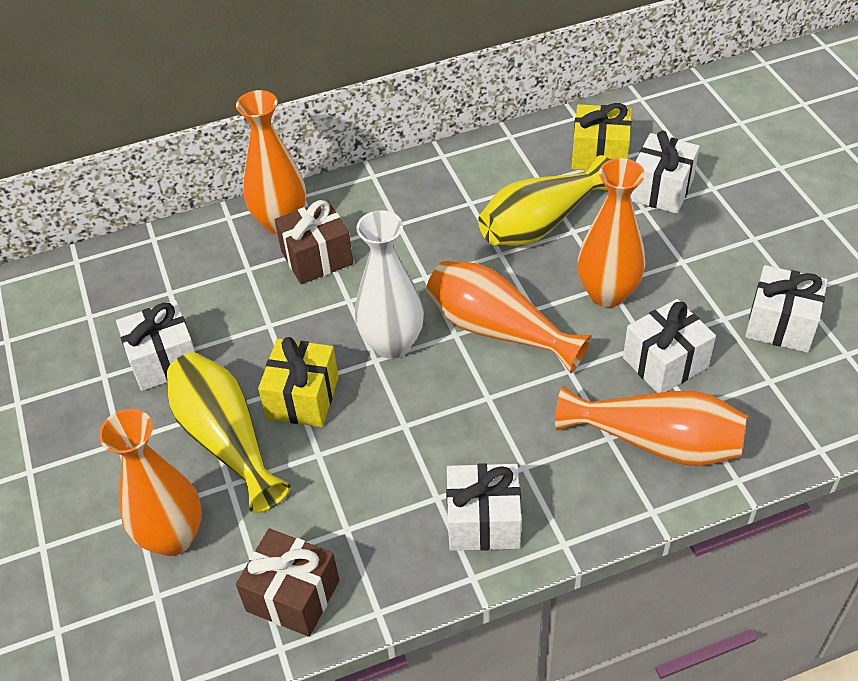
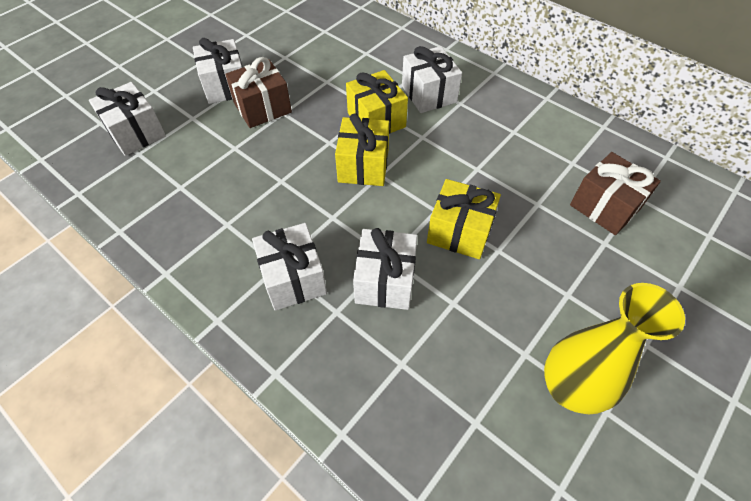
orange vase: [99,409,202,556] [236,90,306,234] [426,261,591,373] [555,386,747,466] [578,158,645,307] = 5 -> none = 0
white vase: [355,210,424,359] = 1 -> none = 0
yellow gift: [258,337,339,427] [571,103,632,171] = 2 -> [335,113,389,186] [346,70,408,134] [427,179,501,259] = 3
yellow vase: [167,353,291,513] [478,155,610,246] = 2 -> [544,283,685,414] = 1

